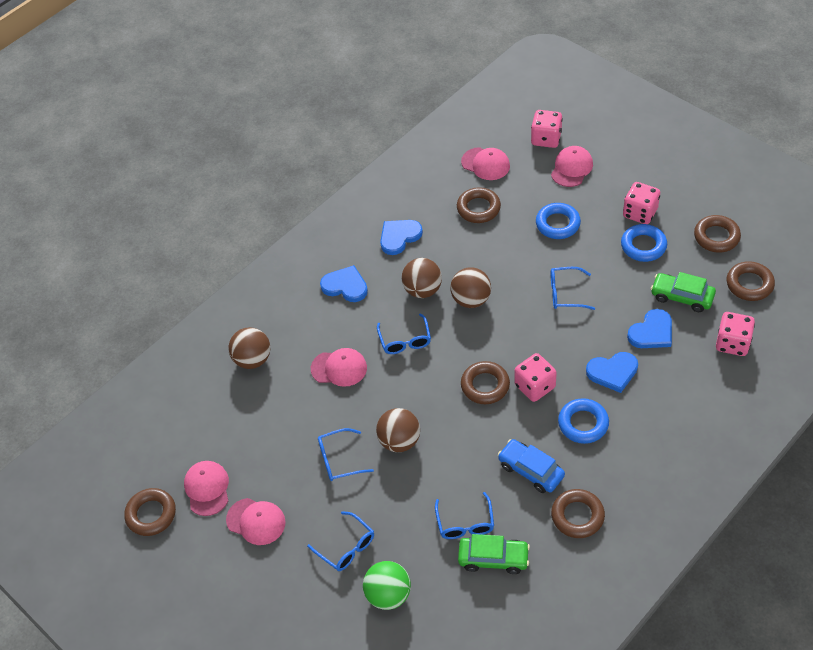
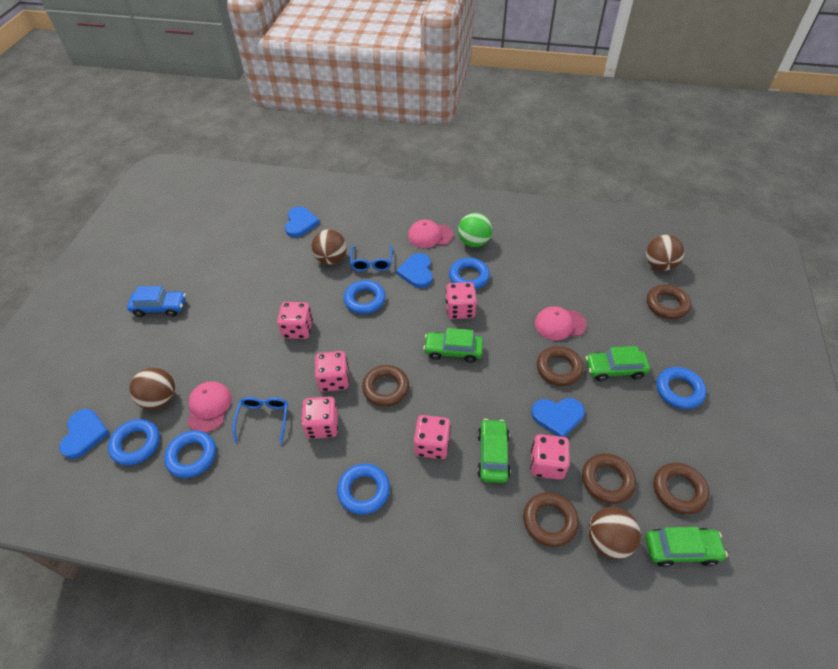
blue glasses: [307,511,374,571] [318,428,374,481] [377,313,431,354] [435,492,494,539] [551,267,595,310] = 5 -> [233,397,288,444] [350,245,393,271] = 2
blue ring: [536,203,581,239] [558,398,609,444] [621,224,667,262] = 3 -> [108,419,160,465] [164,430,216,478] [337,463,390,515] [344,280,386,314] [449,258,490,289] [656,367,707,409] = 6
green car: [458,534,530,574] [651,272,716,312] = 2 -> [423,328,483,363] [477,419,511,483] [586,346,650,381] [646,527,728,567] = 4
pink cap: [184,461,229,516] [226,498,286,545] [311,348,367,387] [461,147,510,180] [551,146,593,187] = 5 -> [187,381,232,433] [408,219,453,248] [535,306,587,340] = 3
pink dice: [514,353,557,402] [531,110,563,148] [623,182,660,224] [716,312,755,356] = 4 -> [277,302,313,339] [301,397,338,439] [315,351,349,392] [414,415,451,459] [446,282,477,319] [530,434,570,480] = 6

